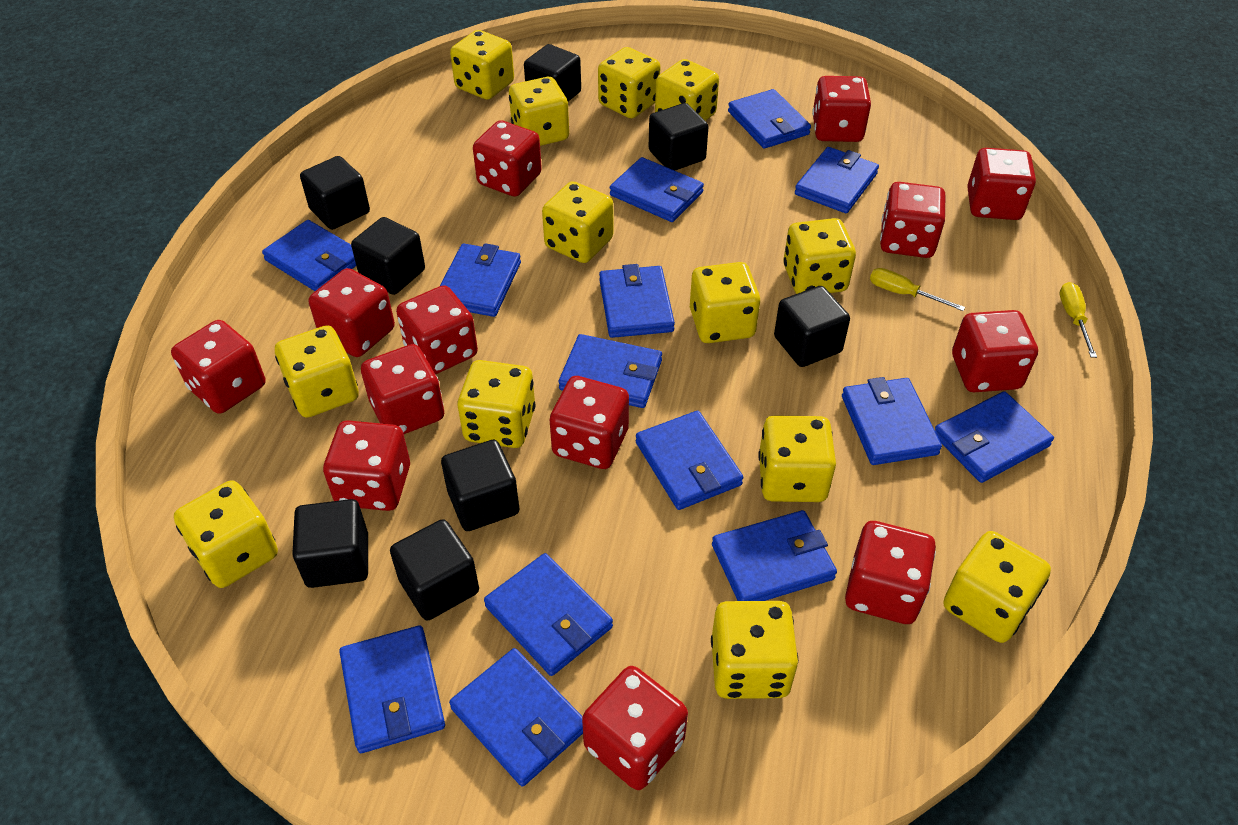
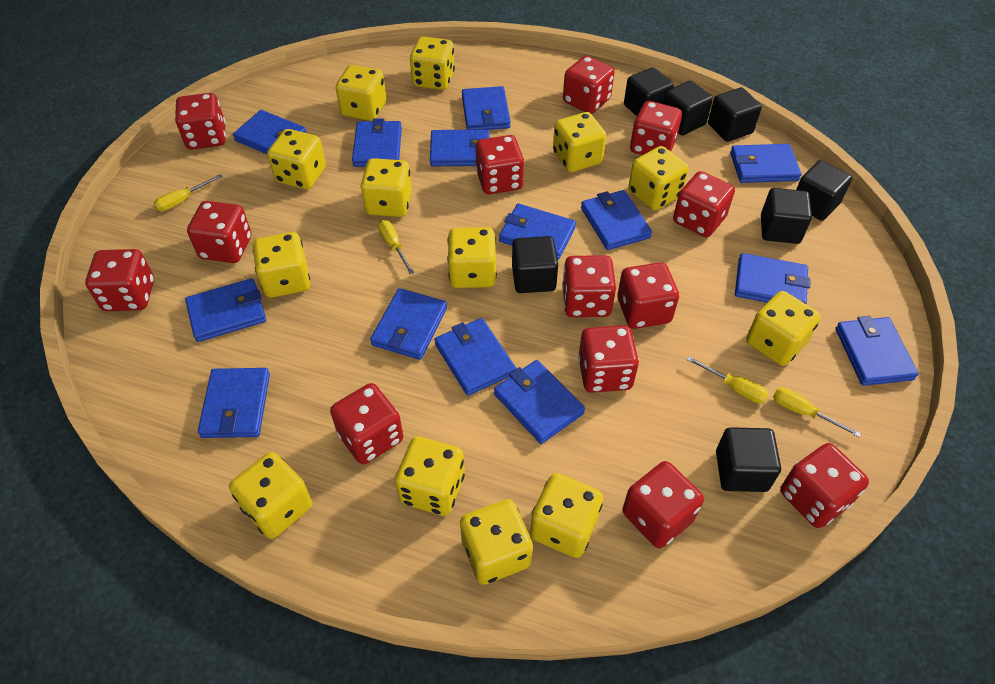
black cube: [292,499,368,588] [300,156,370,230] [351,217,425,295] [390,519,479,621] [441,440,519,531] [524,44,581,101] [649,103,708,171] [774,286,850,367] = 8 -> [512,236,558,293] [624,67,674,116] [663,81,713,135] [708,87,762,142] [716,427,781,492] [761,188,812,244] [796,160,852,221] = 7
yellow screwdriver: [870,268,965,311] [1060,282,1097,358] = 2 -> [154,174,223,211] [378,220,414,274] [686,356,769,403] [773,387,861,437] = 4

